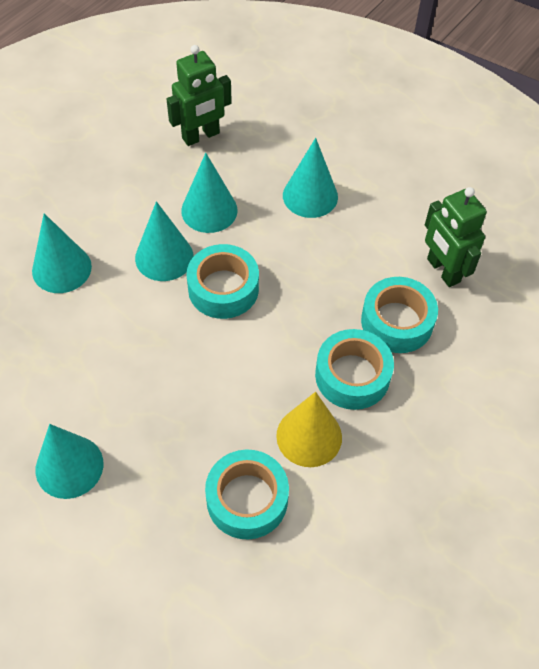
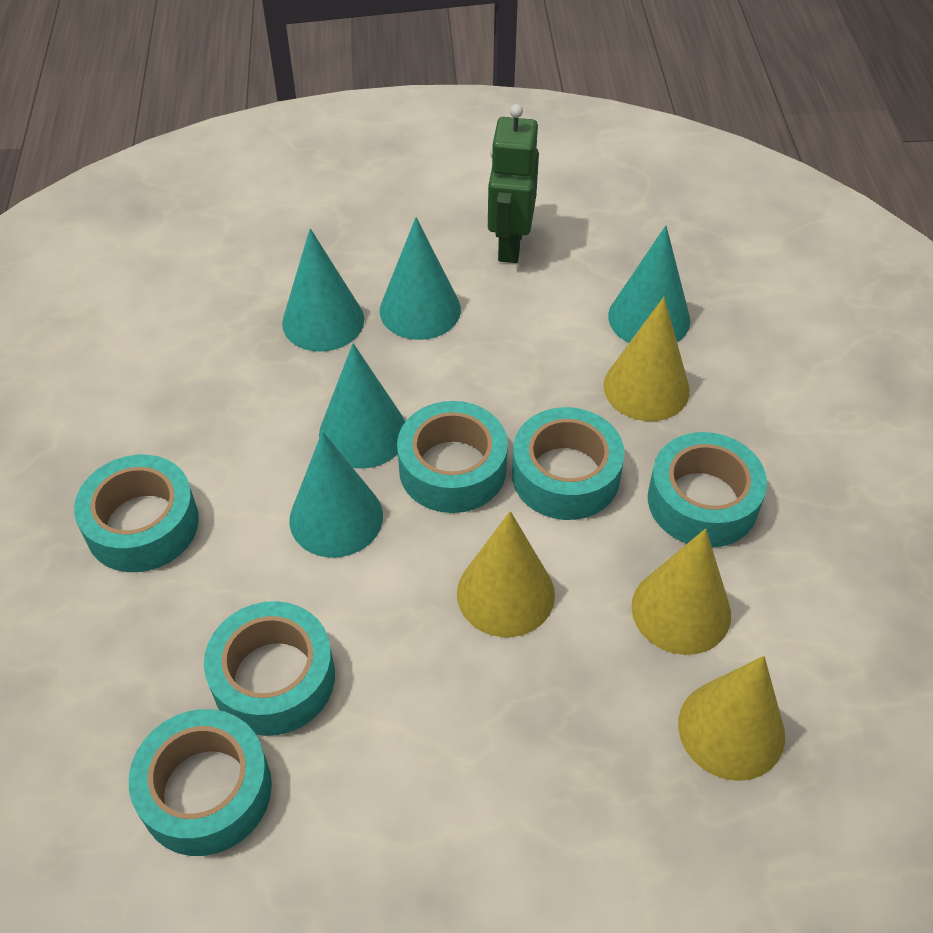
green robot: [167,45,232,146] [425,187,487,287] = 2 -> [488,104,539,263] = 1
turquoise tape: [186,244,259,319] [205,450,289,540] [315,329,394,410] [361,277,438,353] = 4 -> [74,455,199,572] [129,709,272,856] [204,601,335,736] [397,401,508,513] [512,407,625,520] [648,432,767,547] = 6
yellow cone: [276,392,342,467] = 1 -> [457,511,555,637] [603,297,690,421] [631,529,731,655] [678,656,785,781] = 4

